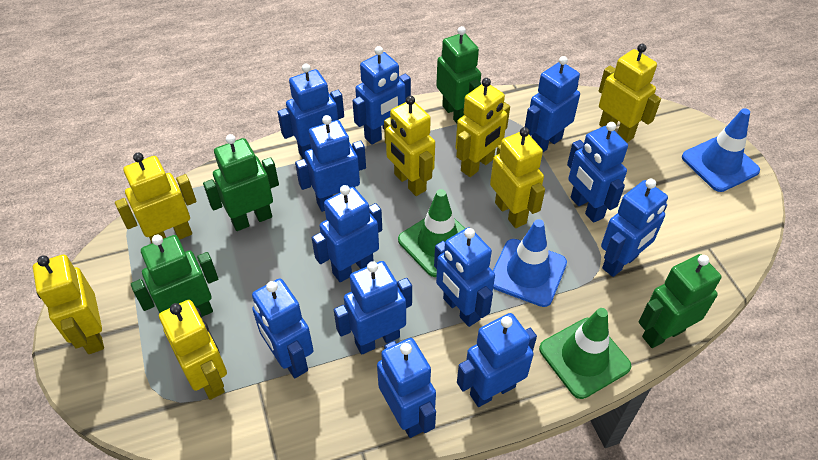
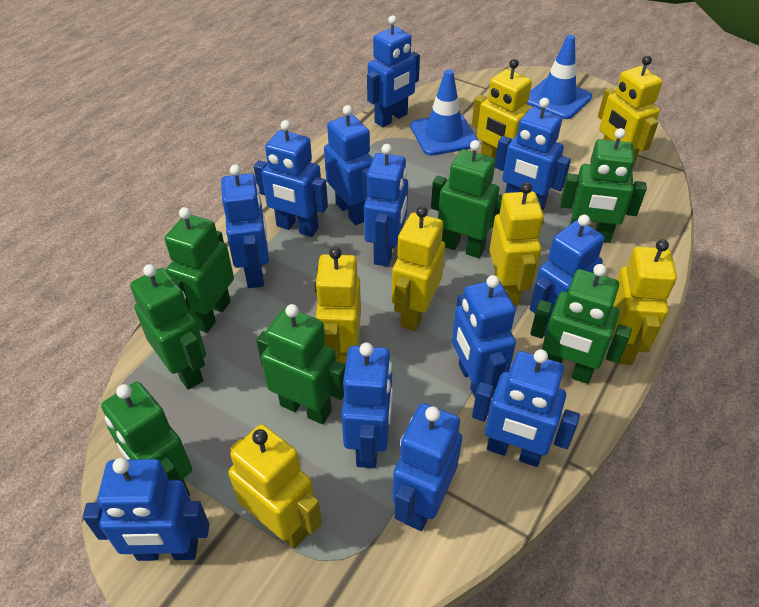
green robot: [131,235,218,317] [203,134,279,231] [436,26,481,123] [639,254,721,348] = 4 -> [101,382,192,496] [130,264,206,390] [165,207,234,333] [256,304,346,424] [431,140,503,258] [530,264,632,384] [560,128,647,243] = 7
green traffic cone: [398,189,465,277] [539,308,631,399] = 2 -> none = 0

